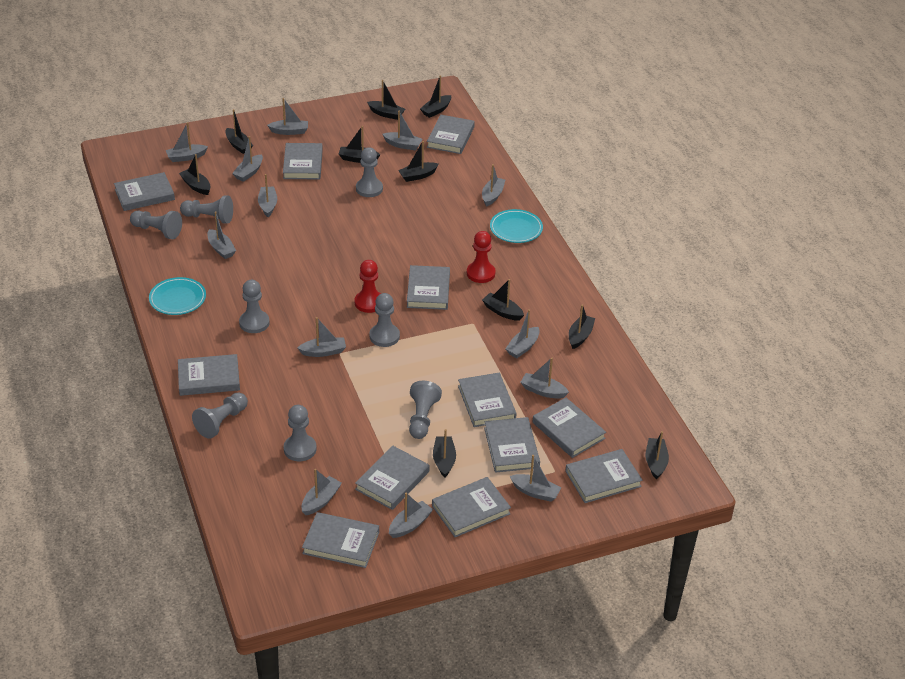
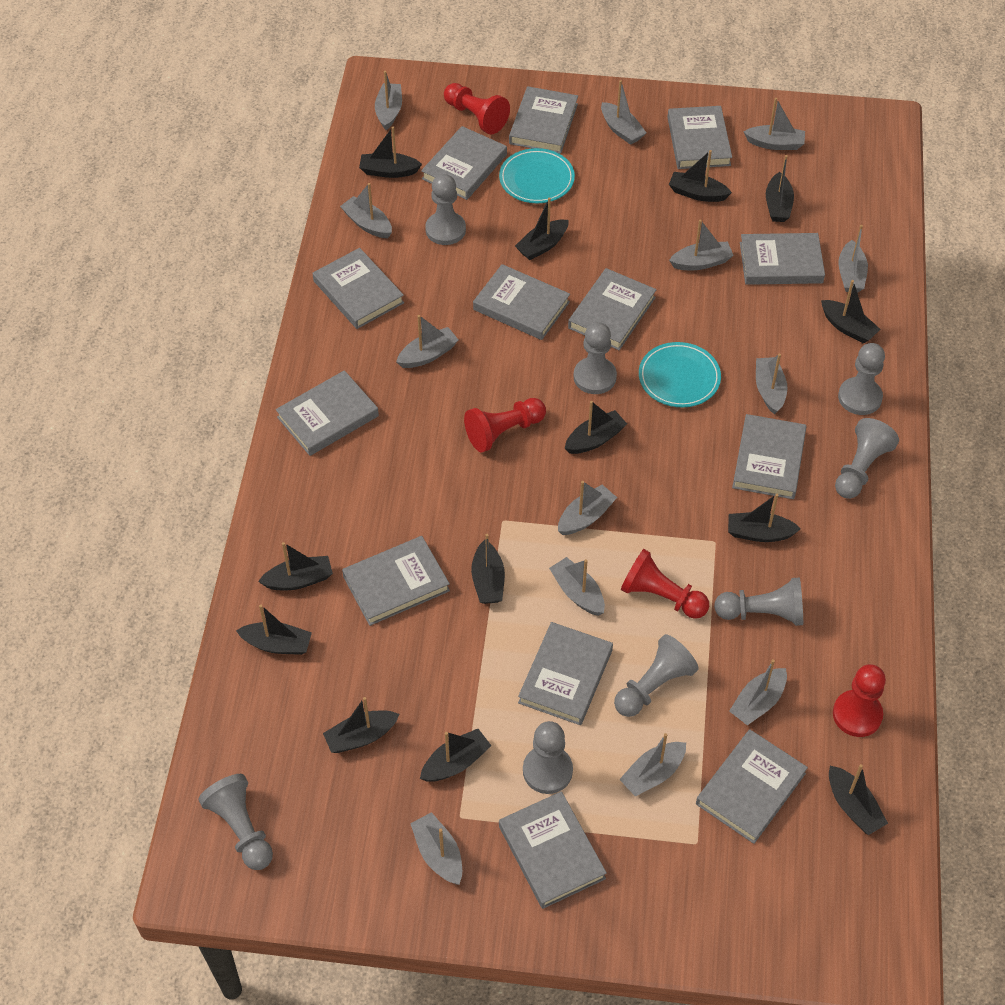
black boat: [179,154,211,195] [226,109,253,154] [339,126,380,163] [367,80,405,120] [398,141,439,182] [420,75,451,118] [433,429,456,478] [482,279,524,321] [569,304,595,349] [646,431,669,480] = 10 -> [236,605,312,655] [258,542,333,590] [323,697,400,753] [359,127,422,178] [420,729,492,782] [471,534,505,604] [515,197,569,260] [565,401,627,454] [669,150,732,202] [728,494,801,542] [766,155,794,222] [821,280,881,344] [829,764,888,835] = 13
grey book: [114,172,175,211] [178,354,240,396] [283,143,323,179] [302,512,379,568] [355,446,429,510] [407,265,450,310] [427,115,475,154] [432,477,511,537] [458,373,517,427] [484,417,540,473] [533,398,606,458] [565,449,643,503] = 12 -> [276,370,379,456] [313,248,404,329] [342,536,450,626] [421,126,507,200] [473,264,570,340] [499,791,607,909] [509,86,578,154] [518,622,613,725] [568,268,657,350] [667,106,732,169] [696,730,808,844] [732,414,807,499] [740,233,825,285] = 13
red pawn: [354,260,381,313] [467,231,496,283] = 2 -> [444,83,510,134] [464,398,546,452] [621,549,709,619] [833,664,886,737] = 4

